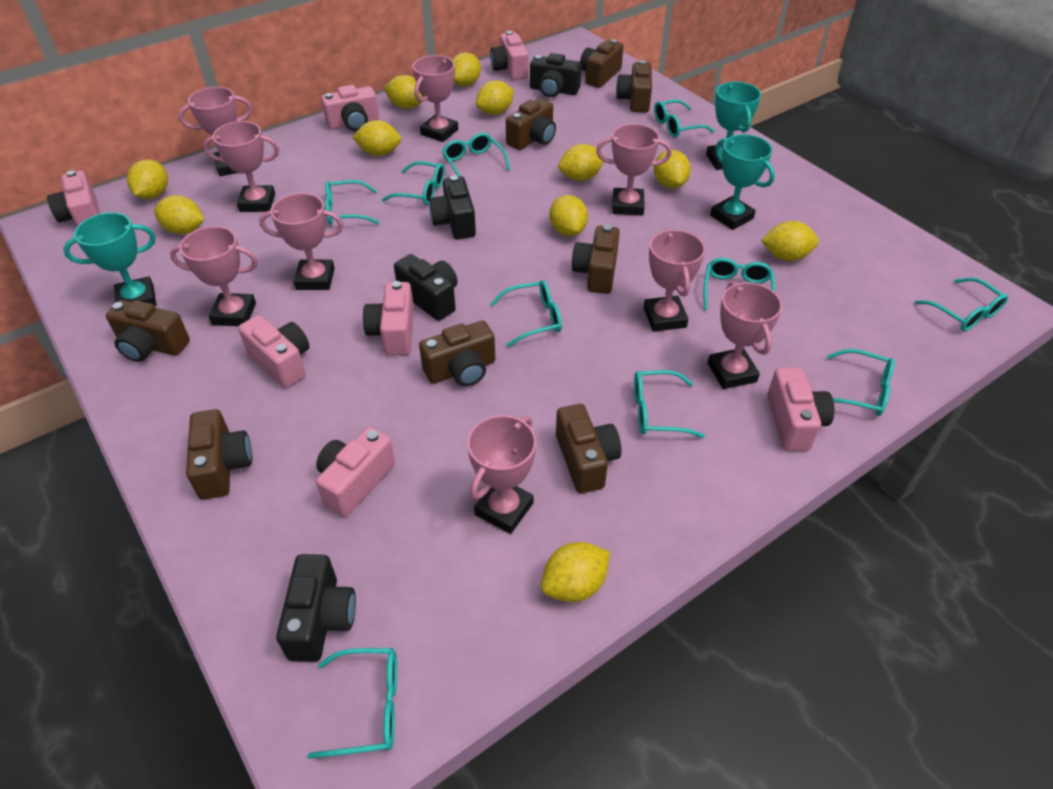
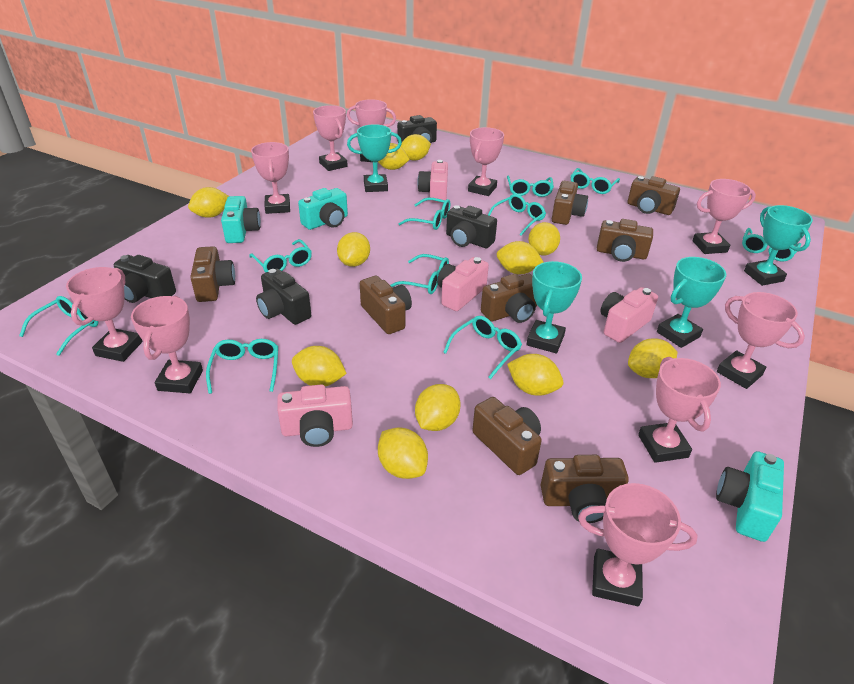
pink camera: [47,170,100,226] [238,315,309,388] [316,427,395,517] [321,85,379,131] [363,281,414,356] [490,31,528,80] [767,368,835,451] = 7 -> [277,384,353,447] [417,160,448,203] [437,257,489,311] [600,287,658,343] = 4
pink trophy: [170,226,258,326] [178,87,252,176] [203,121,279,212] [259,193,343,290] [412,55,458,142] [467,415,536,534] [596,124,672,215] [644,229,705,332] [708,282,782,389] = 9 -> [66,267,143,362] [131,296,203,393] [251,142,290,214] [313,105,348,171] [347,99,396,163] [468,127,504,196] [578,483,698,606] [638,357,721,463] [692,179,756,254] [717,292,805,389] = 10
turquoise camera: none = 0 -> [221,196,261,243] [298,188,348,230] [716,451,784,542] = 3
turquoise trophy: [63,212,156,306] [706,82,761,170] [710,134,775,230] = 3 -> [347,124,402,192] [526,261,582,354] [657,257,726,348] [744,205,813,286] = 4

